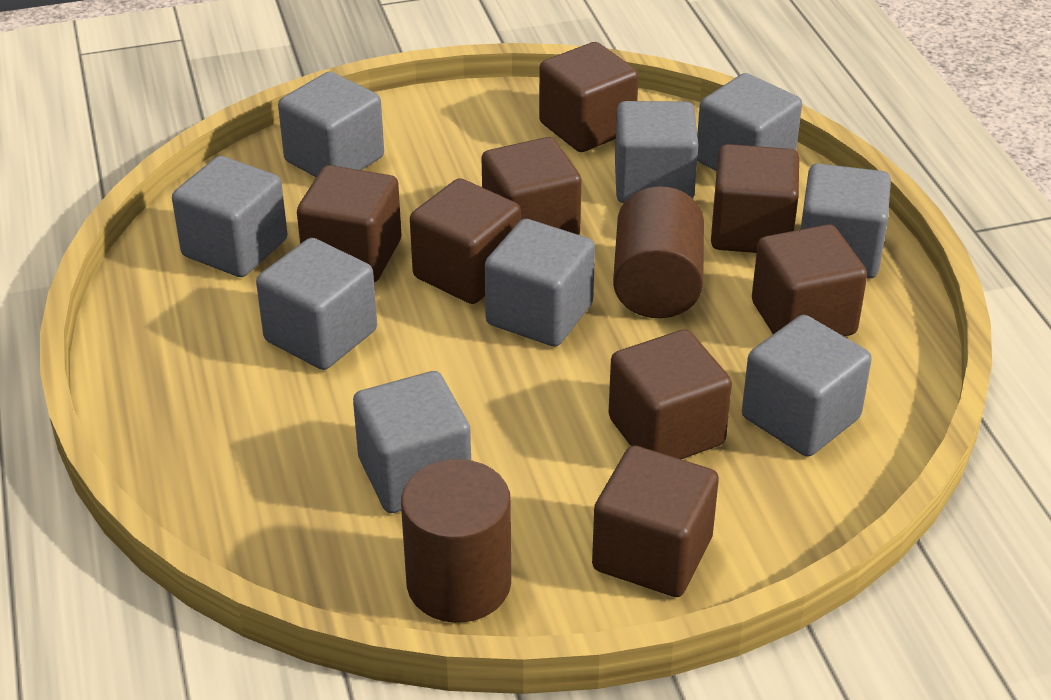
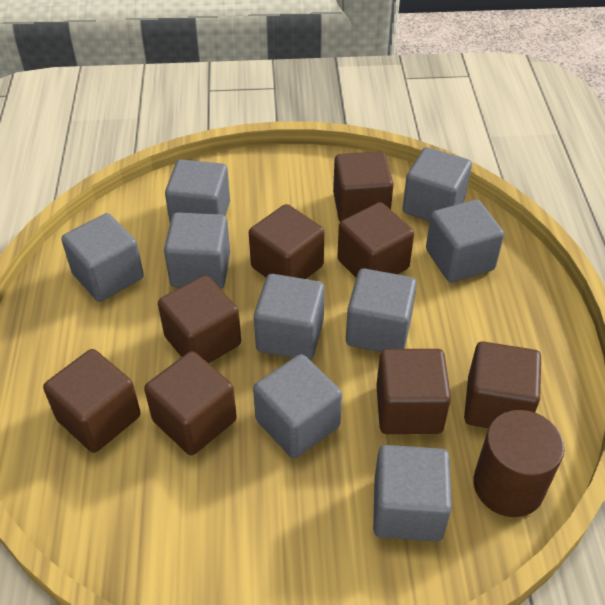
brown cylinder: [401,459,511,623] [613,186,704,318] = 2 -> [473,410,564,517] = 1

